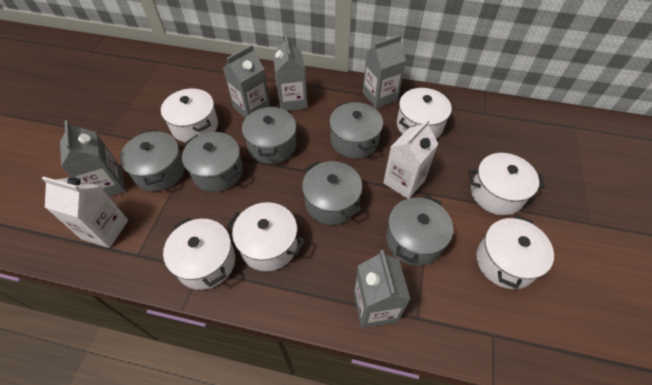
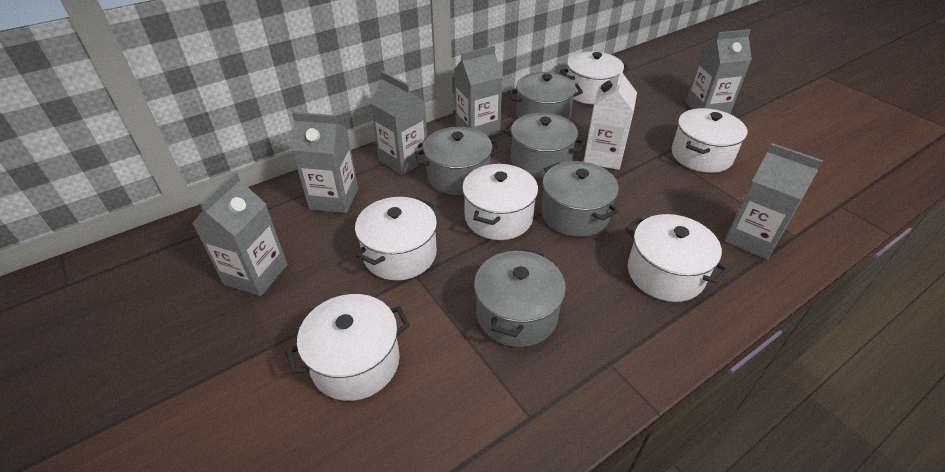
grey carton: [60,120,125,197] [223,45,270,118] [273,35,307,111] [354,250,411,328] [363,35,406,109] = 5 -> [192,172,287,296] [291,112,358,213] [370,71,427,175] [454,46,503,137] [686,29,752,114] [724,143,823,259] = 6
grey pot: [120,130,185,191] [182,132,243,192] [242,106,296,164] [302,161,362,225] [329,102,383,159] [386,195,453,266] = 6 -> [415,127,501,195] [474,248,566,347] [503,113,586,178] [508,72,583,120] [541,161,619,237] = 5
white carton: [42,176,128,248] [383,119,438,199] = 2 -> [583,66,637,170] = 1

